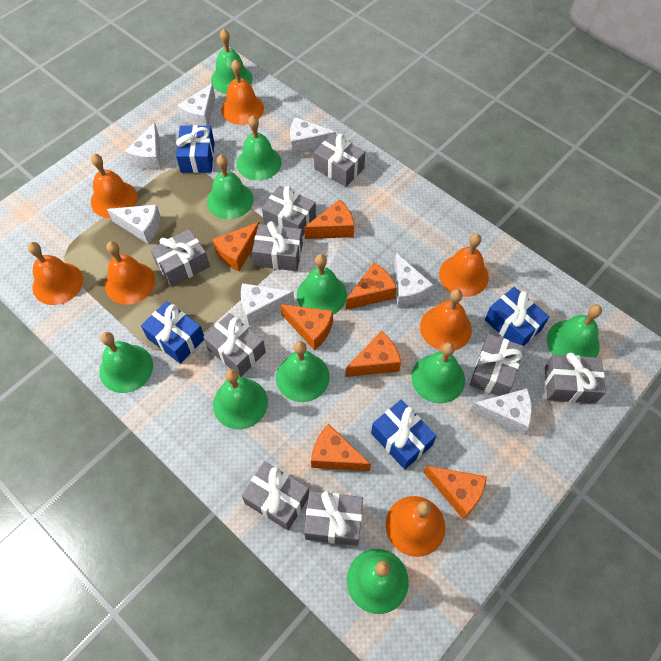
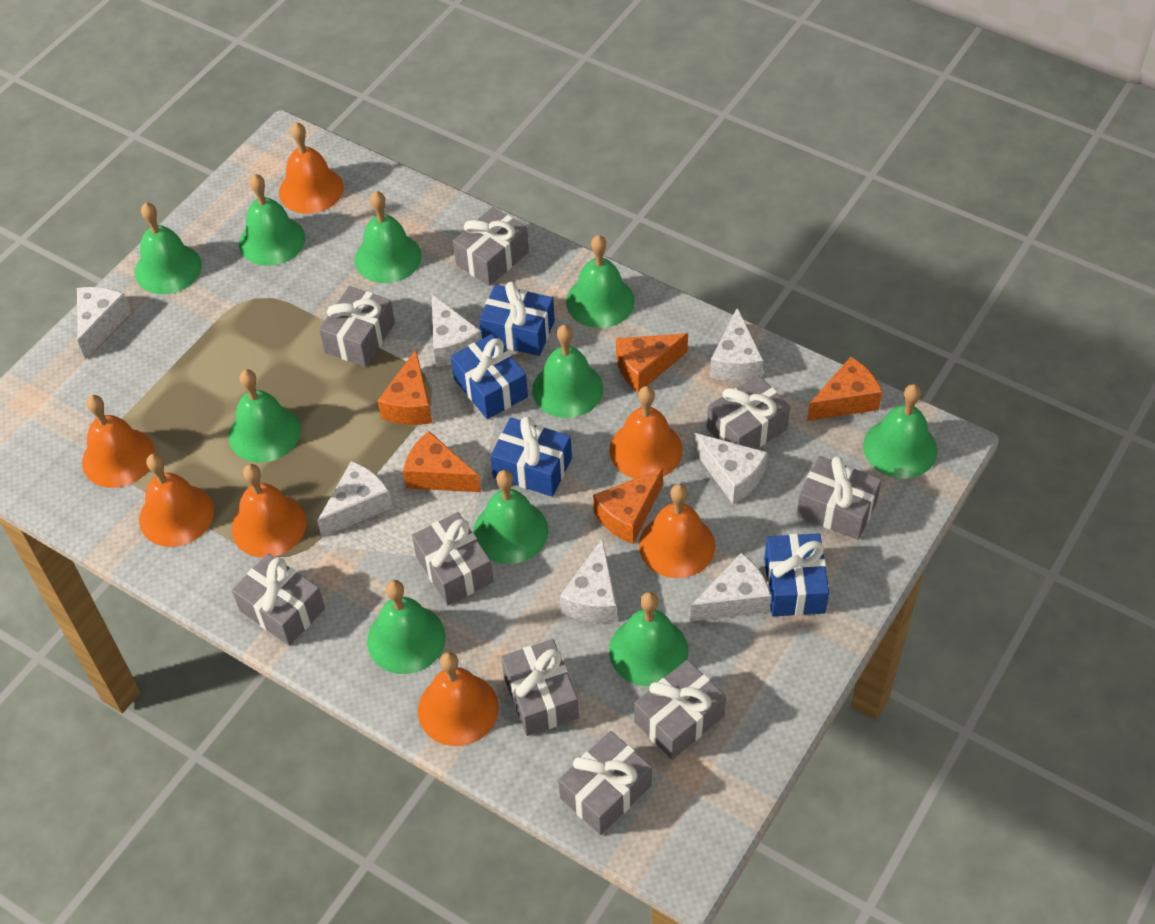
orange cheese: [212,222,260,271] [280,304,333,351] [304,199,354,239] [311,424,371,471] [345,331,401,377] [346,262,397,310] [424,466,487,519] = 7 -> [377,350,432,425] [403,431,481,492] [593,468,663,544] [616,333,688,393] [807,357,882,421] = 5

